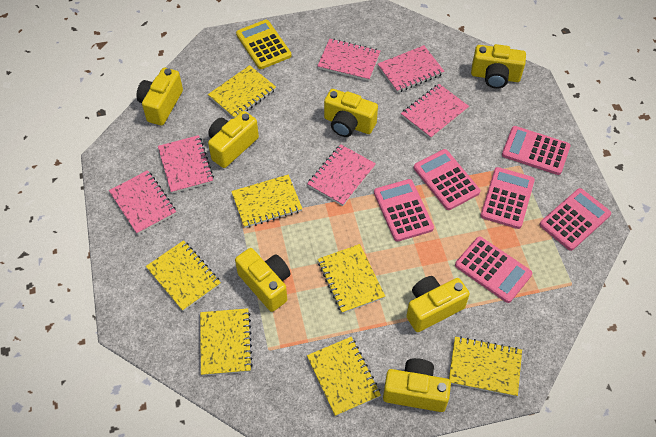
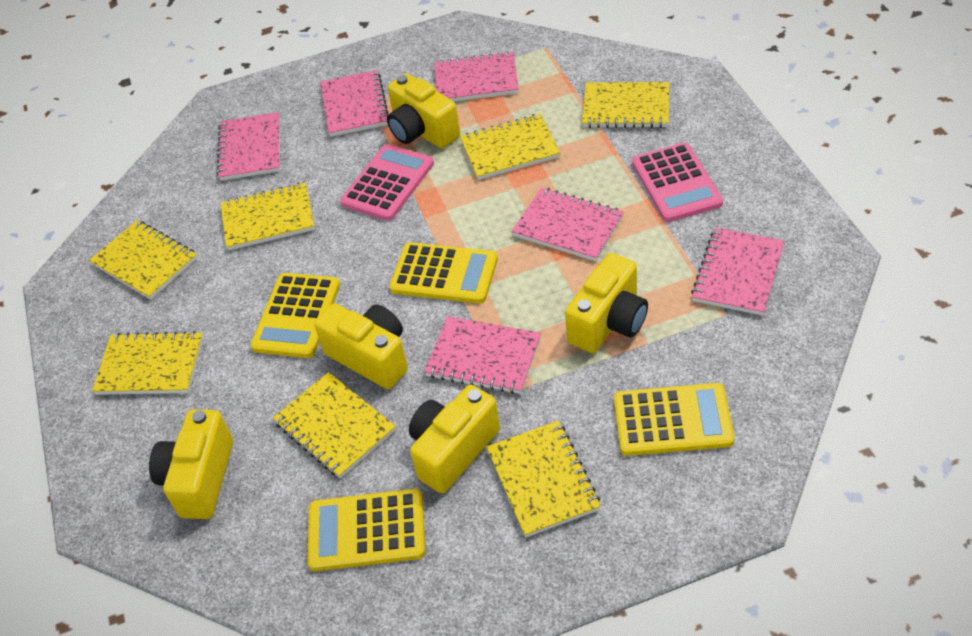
pink calculator: [374,179,434,242] [414,149,480,210] [455,237,532,303] [480,167,535,229] [502,126,571,175] [540,188,611,251] = 6 -> [340,144,434,221] [632,142,723,222] = 2
yellow calculator: [236,20,291,69] = 1 -> [250,273,340,358] [307,488,425,571] [389,242,498,304] [614,383,734,456] = 4
yellow camera: [136,68,183,126] [208,111,259,168] [235,248,290,312] [324,89,378,137] [383,358,451,412] [406,276,470,332] [471,44,526,89] = 7 -> [149,410,233,519] [314,303,408,389] [387,73,460,148] [409,385,500,493] [565,253,648,353] = 5

